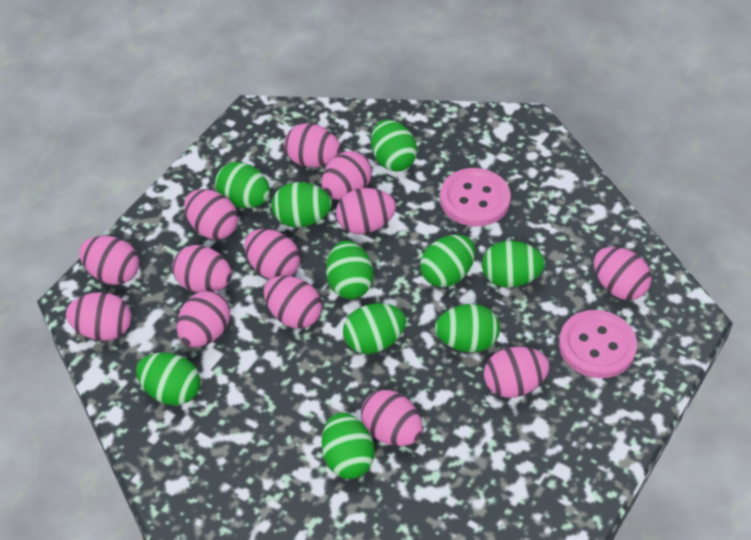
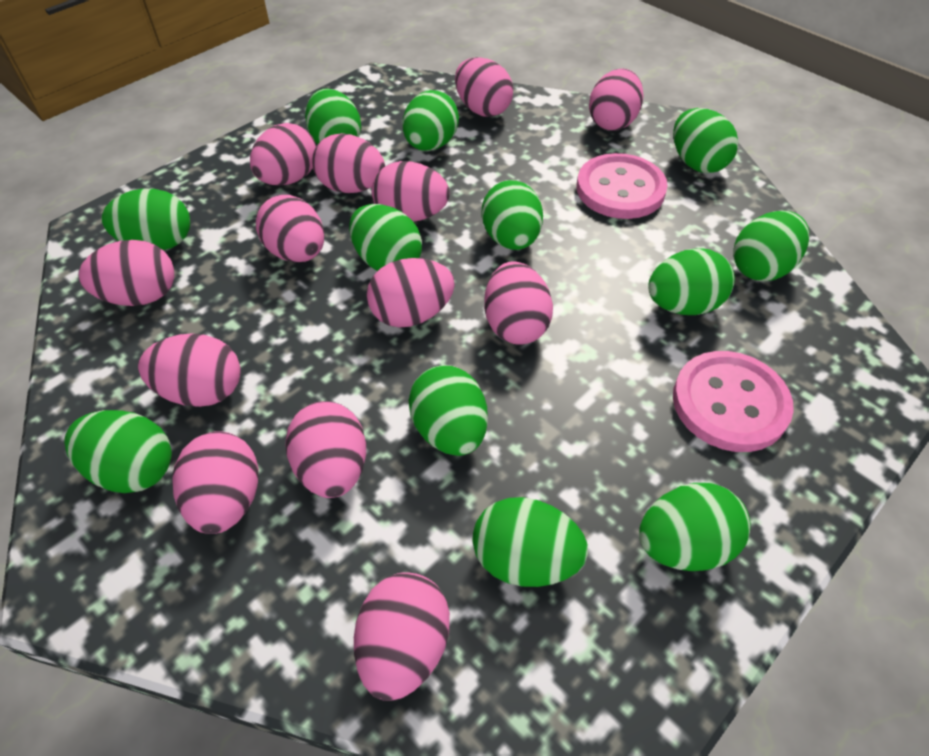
green egg: [136,353,200,405] [215,162,270,208] [272,182,332,228] [322,413,375,479] [326,241,373,299] [343,303,406,354] [371,120,417,171] [420,235,475,287] [435,304,500,352] [482,241,545,288] = 10 -> [64,410,172,493] [102,189,190,250] [305,88,361,144] [349,204,422,271] [402,90,459,151] [409,365,488,456] [473,497,588,587] [482,180,543,250] [639,483,751,571] [648,248,735,315] [673,108,738,173] [733,211,809,281] = 12

